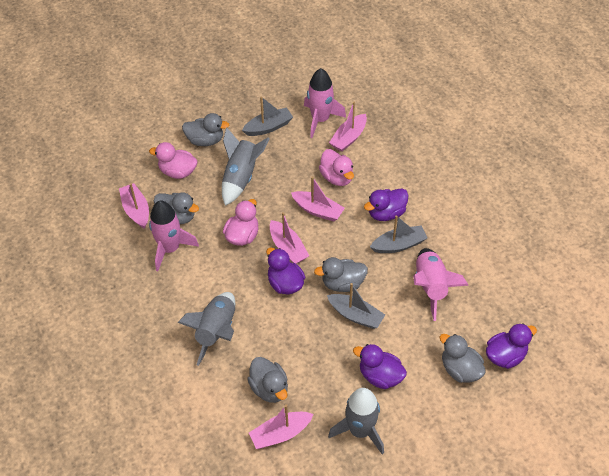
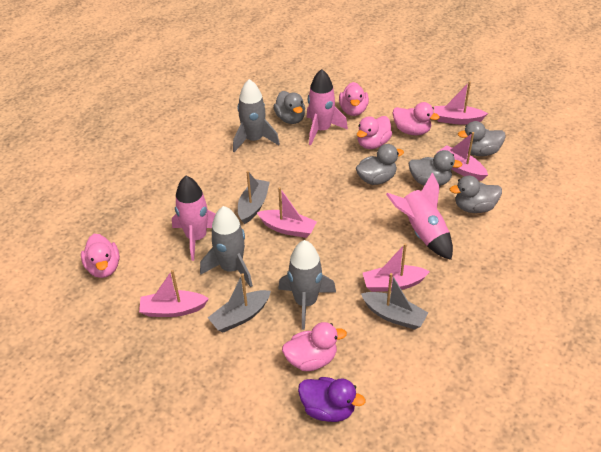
pink duck: [149,142,198,179] [223,199,259,246] [319,149,354,186] = 3 -> [81,234,120,278] [282,322,347,371] [339,82,369,116] [357,116,392,149] [393,102,440,135] = 5
purple duck: [266,248,305,295] [353,344,407,389] [364,188,409,221] [486,323,537,369] = 4 -> [298,377,366,422] = 1

